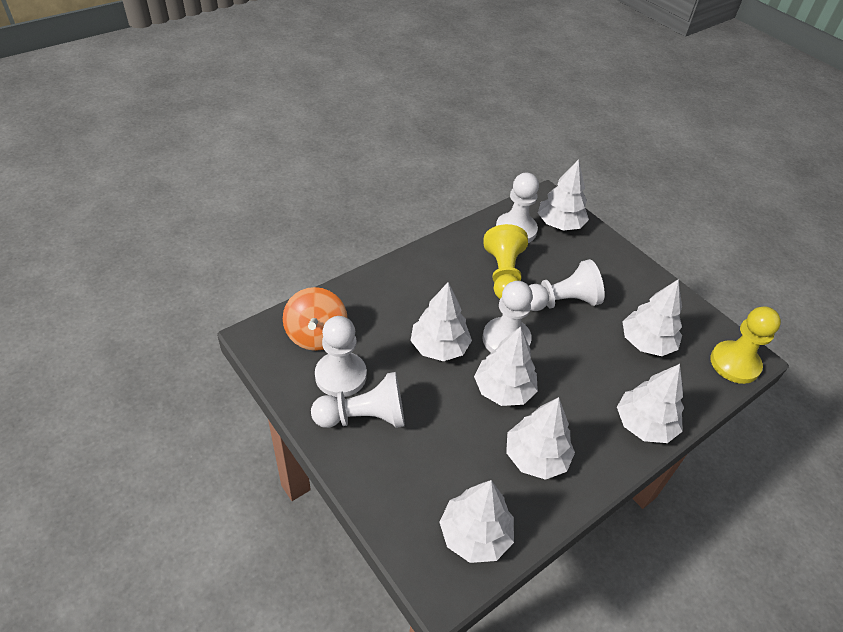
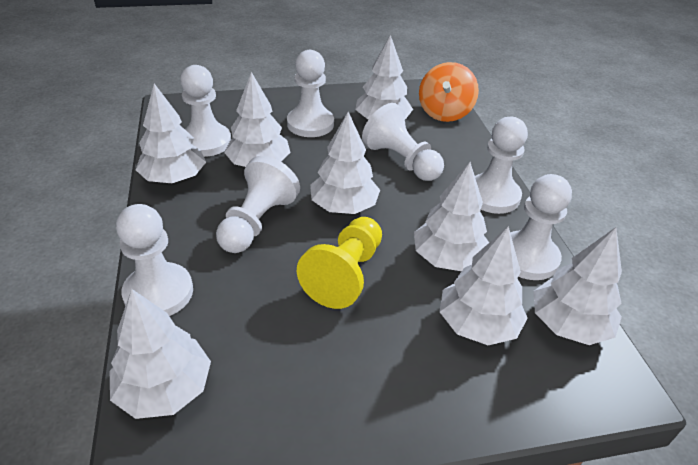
white pawn: [311,372,405,428] [315,316,367,397] [483,281,533,353] [496,173,539,243] [529,259,605,311] = 5 -> [116,204,193,316] [180,65,231,157] [216,156,300,253] [287,50,334,137] [362,103,444,181] [475,117,528,214] [510,174,572,280] = 7
white tree: [411,282,472,361] [439,480,514,563] [474,327,538,406] [506,397,575,480] [538,159,589,231] [617,364,684,443] [622,279,682,356] = 7 -> [110,289,211,419] [136,84,206,183] [224,72,291,167] [310,112,380,214] [355,35,413,119] [414,162,489,271] [440,226,528,345] [534,227,622,345] = 8
yellow pawn: [484,224,528,299] [710,306,781,384] = 2 -> [297,217,382,309] = 1

